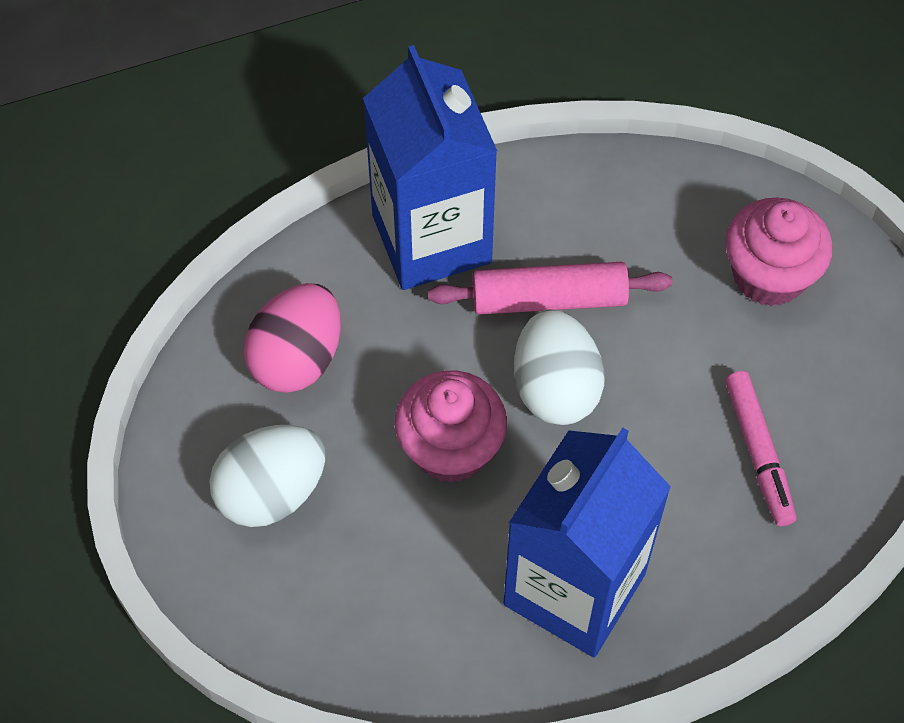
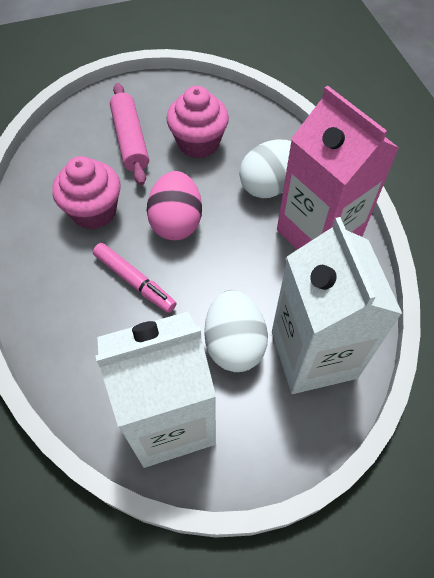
blue carton: [363,45,497,290] [503,427,671,658] = 2 -> none = 0
pink carton: none = 0 -> [277,85,399,250] = 1
white carton: none = 0 -> [95,312,216,468] [272,217,402,394] = 2

